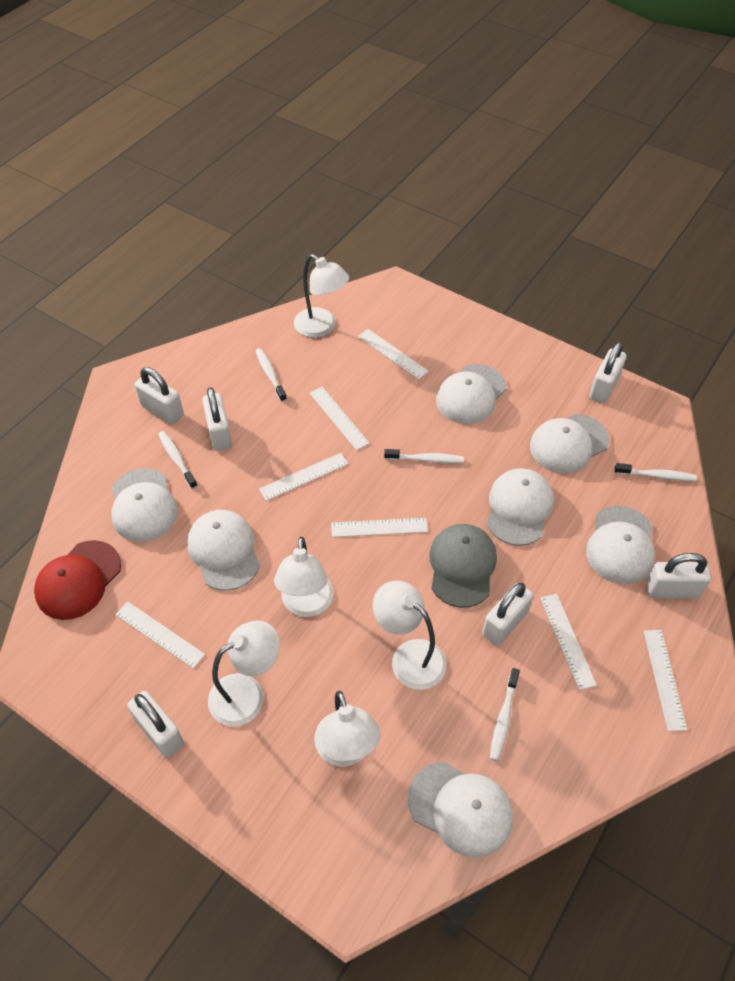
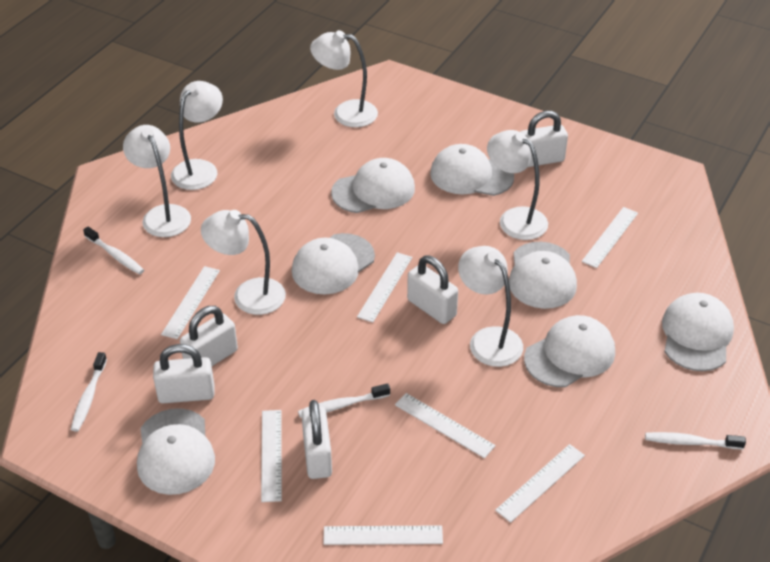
grey cap: [429,524,497,608] = 1 -> none = 0
red cap: [34,540,121,620] = 1 -> none = 0
white lamp: [208,620,280,727] [274,537,333,617] [294,254,349,338] [314,691,381,767] [373,581,446,690] = 5 -> [123,125,191,237] [171,81,223,190] [201,210,286,315] [310,30,378,127] [458,246,523,367] [487,130,548,240] = 6
white padlock: [127,691,184,758] [134,367,184,424] [202,387,232,451] [482,583,533,646] [589,342,627,403] [646,553,711,598] = 6 -> [153,344,214,403] [180,306,238,366] [301,400,332,479] [407,256,458,324] [521,111,568,167] = 5
white toothbrush: [158,431,198,489] [255,348,287,402] [384,449,464,463] [490,668,520,761] [614,463,697,481] = 5 -> [71,352,107,432] [83,227,144,275] [298,383,390,418] [645,432,746,449] = 4

